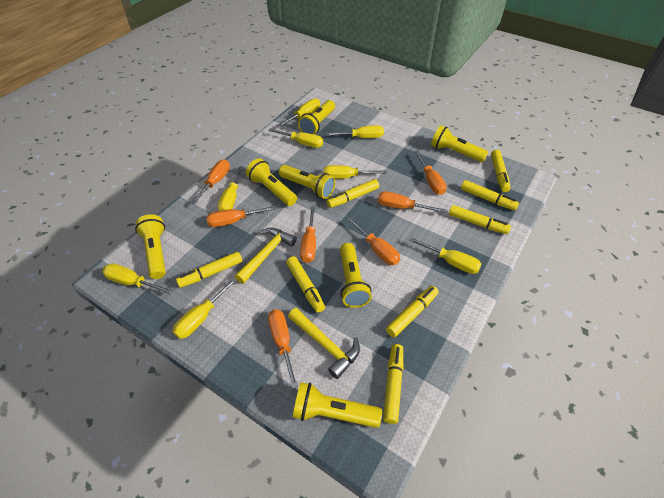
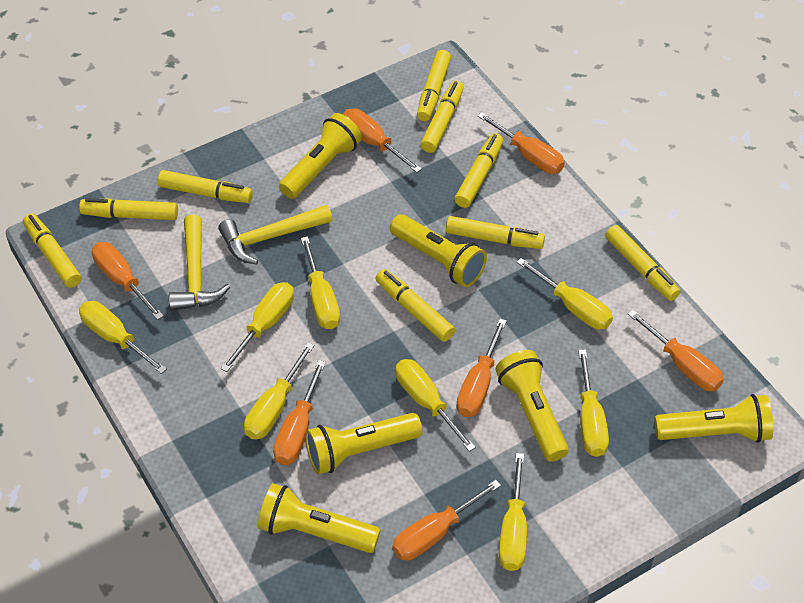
yellow flashlight: [135,214,166,279] [246,158,297,206] [279,165,335,199] [293,382,382,428] [298,100,335,134] [340,243,372,308] [431,125,488,162] = 7 -> [258,483,380,553] [279,113,362,199] [305,413,422,474] [390,214,487,287] [496,350,569,462] [654,394,773,443] = 6
yellow marker: [176,251,242,288] [286,256,325,313] [327,179,379,208] [383,344,403,424] [386,286,439,337] [449,205,511,234] [461,180,519,211] [491,150,511,192] = 8 -> [23,214,81,288] [79,198,178,220] [158,170,253,203] [375,269,455,342] [417,50,451,121] [421,81,464,153] [446,216,545,249] [454,133,503,208] [605,225,681,301] = 9

